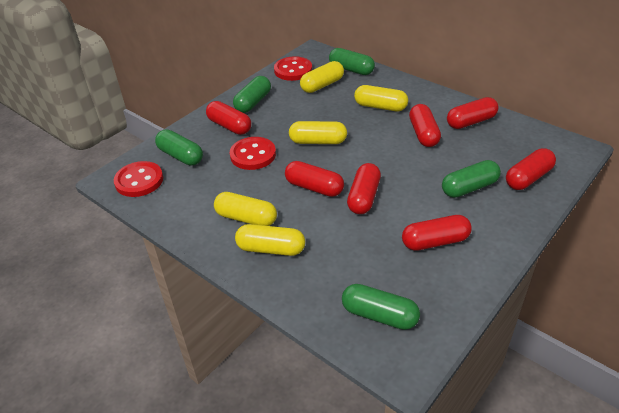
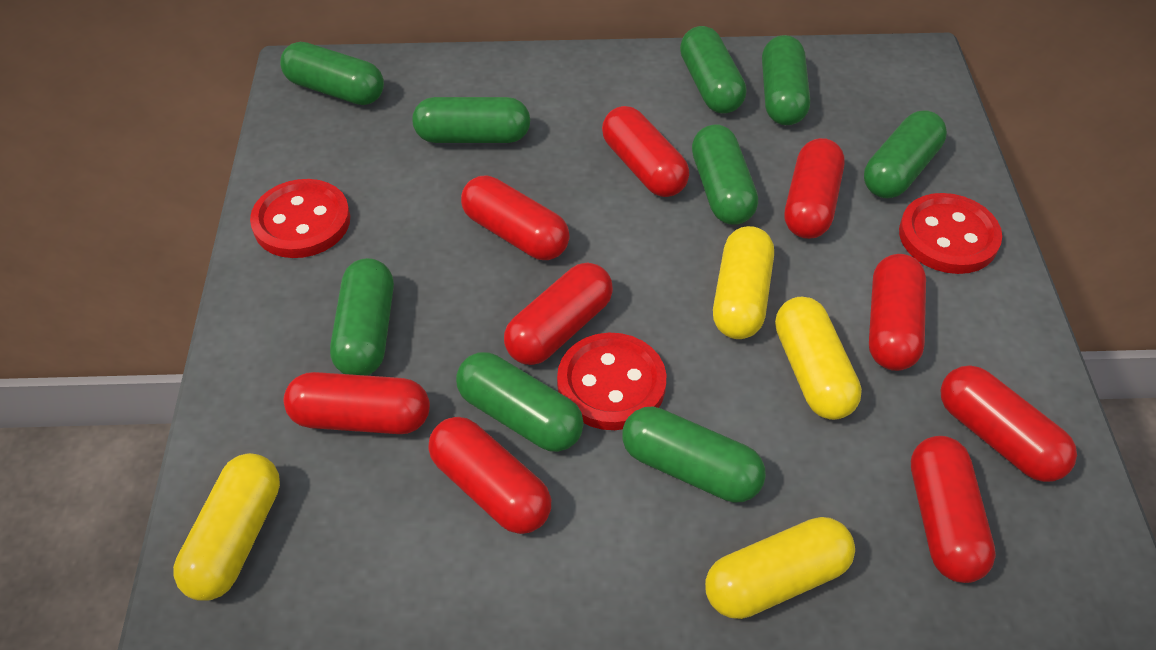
green capsule: [155,129,203,166] [233,76,271,113] [329,48,375,75] [342,284,420,330] [442,160,501,198] = 5 -> [280,42,384,105] [330,258,394,376] [413,97,530,143] [456,352,584,452] [622,407,766,503] [680,26,746,114] [692,125,758,225] [762,35,810,125] [864,111,947,198] = 9
red capsule: [206,101,251,135] [285,161,344,197] [347,163,381,214] [402,215,472,251] [409,104,441,147] [447,97,499,129] [506,148,556,190] = 7 -> [284,372,430,434] [429,417,551,534] [461,176,570,260] [504,263,613,365] [602,106,689,197] [785,138,845,239] [869,254,926,371] [911,436,996,583] [940,365,1077,482] = 9
yellow capsule: [214,192,277,226] [235,224,305,256] [289,121,347,144] [300,61,344,93] [354,85,408,111] = 5 -> [173,453,280,601] [705,517,855,619] [713,226,774,339] [775,297,862,420] = 4

